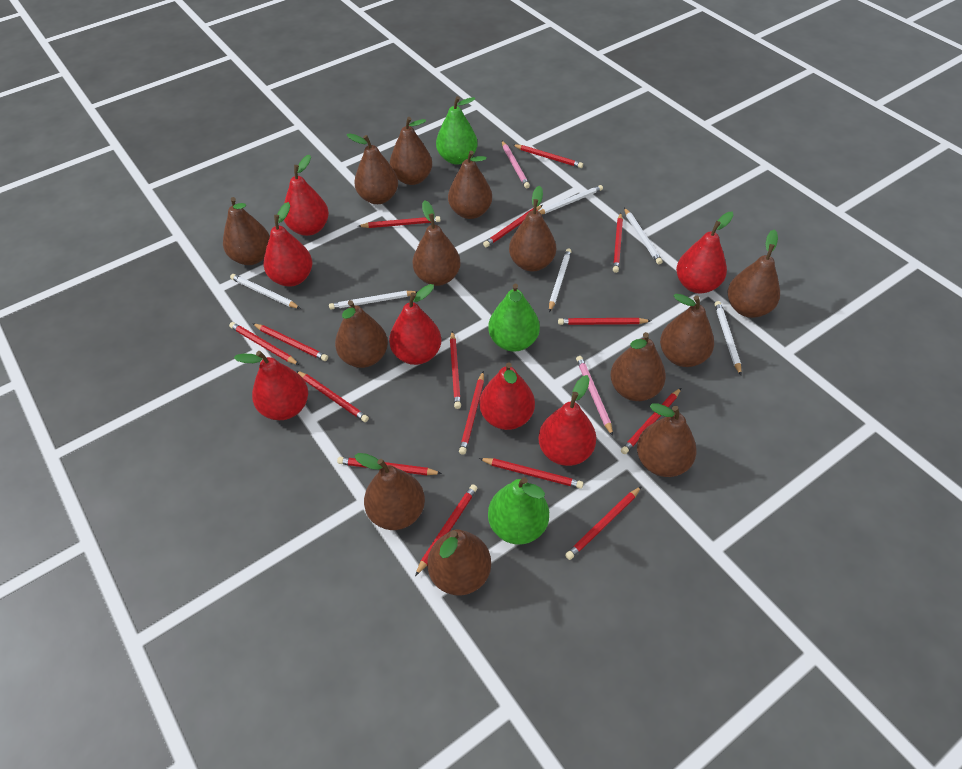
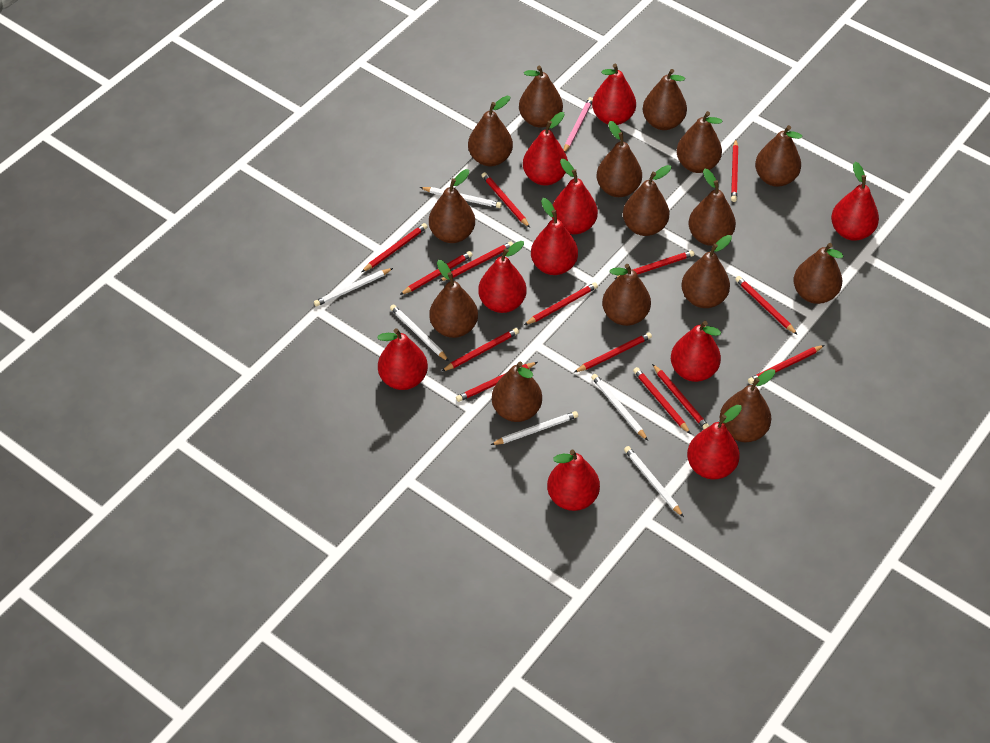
brown pear: [223,197,270,265] [335,300,388,368] [347,133,398,204] [354,453,425,530] [390,117,432,185] [412,200,461,286] [427,529,491,596] [448,151,492,219] [509,186,556,272] [610,332,666,401] [637,403,697,477] [660,294,714,367] [727,230,780,318] = 13 -> [429,169,475,243] [429,260,478,338] [468,96,513,166] [492,361,542,422] [519,66,563,128] [597,121,642,197] [602,264,651,326] [623,165,671,236] [643,69,687,130] [676,111,722,173] [681,235,732,308] [689,168,736,246] [720,369,775,442] [755,125,802,187] [793,243,843,304] = 15
green pear: [436,96,478,165] [488,283,540,352] [488,477,549,545] = 3 -> none = 0
pink pencil: [502,141,530,188] [576,356,613,436] = 2 -> [564,97,593,152] = 1
red pear: [234,351,308,420] [263,202,312,287] [284,155,329,236] [389,284,441,365] [479,362,535,430] [538,375,596,466] [676,212,734,294] = 7 -> [377,328,428,390] [478,241,526,313] [523,112,568,186] [531,198,578,275] [547,450,600,511] [552,159,598,234] [592,64,636,125] [671,321,721,382] [687,405,742,479] [831,162,879,241] = 10
red pencil: [229,322,299,365] [252,323,328,361] [297,371,369,422] [337,457,442,475] [358,216,441,228] [415,484,478,576] [450,331,461,409] [459,371,484,455] [479,458,583,489] [483,205,543,247] [513,144,583,168] [558,318,651,325] [565,486,642,560] [613,213,623,273] [621,388,681,454] = 15 -> [362,223,427,272] [400,251,472,295] [440,241,513,281] [441,328,519,372] [456,362,537,402] [482,172,530,228] [524,282,598,325] [574,332,652,372] [615,250,695,279] [633,367,691,434] [652,364,709,429] [731,139,738,202] [735,276,798,335] [748,345,824,384] = 14

